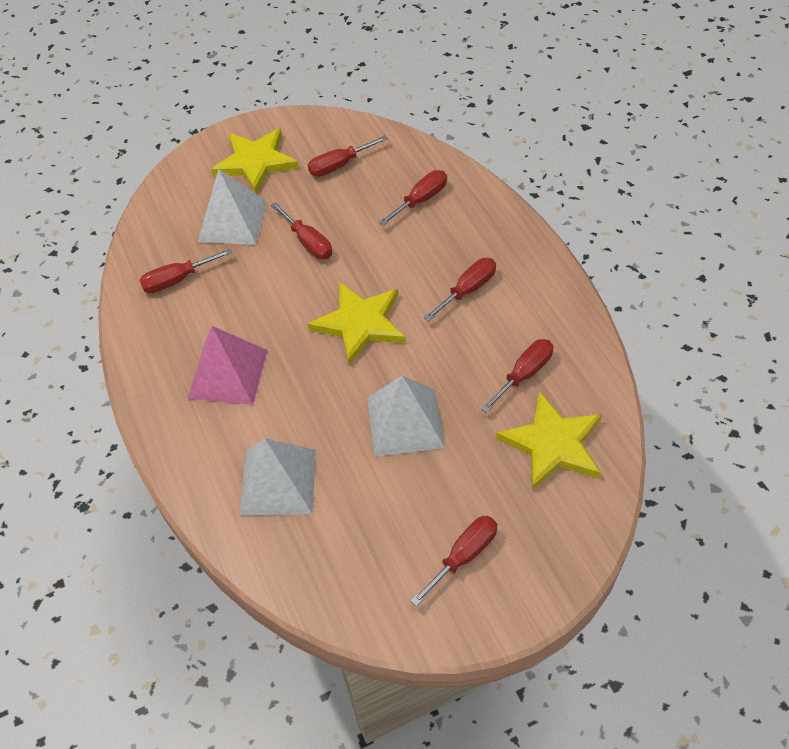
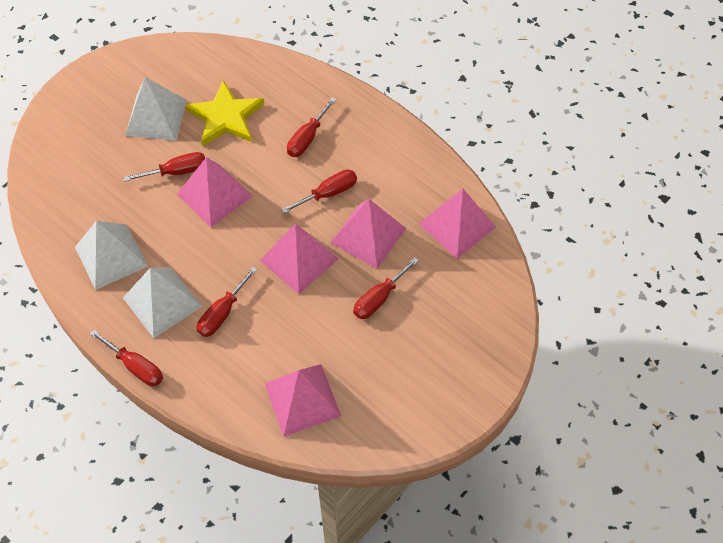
pink pyramid: [187,326,267,405] = 1 -> [177,157,253,227] [259,224,338,294] [265,364,341,437] [331,199,406,269] [419,189,496,259] = 5
red screwdriver: [139,248,232,293] [271,202,332,260] [308,136,388,177] [379,170,447,226] [410,516,497,607] [424,258,496,321] [481,339,553,413] = 7 -> [89,329,163,386] [124,152,205,181] [197,267,257,337] [281,169,357,214] [287,97,336,157] [353,257,419,319] = 6
yellow star: [211,128,299,194] [308,282,406,365] [496,391,602,490] = 3 -> [185,80,264,146] = 1

